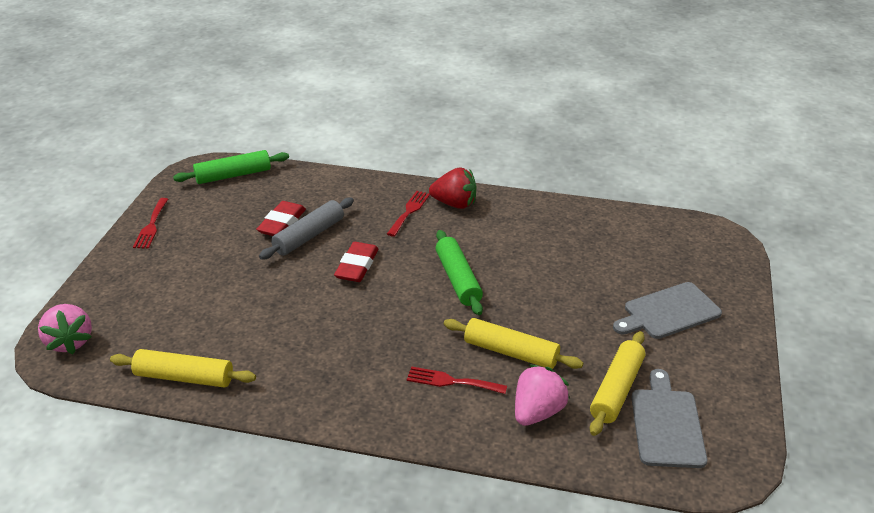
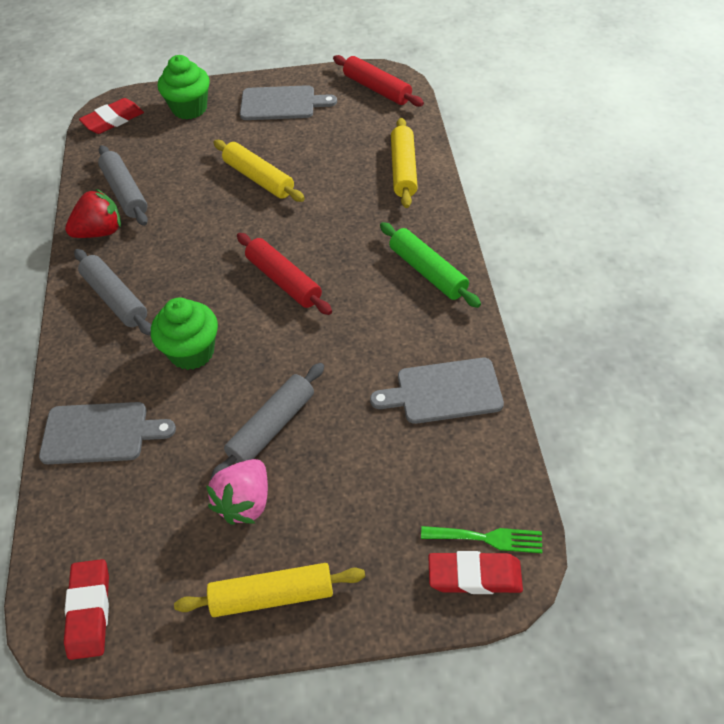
green cupcake: none = 0 -> [151,298,218,370] [158,55,210,120] = 2
green fork: none = 0 -> [421,526,542,553] = 1
green rolling pin: [173,150,289,184] [435,230,483,315] = 2 -> [380,222,481,308] = 1
grey cutting board: [613,282,722,339] [631,369,707,468] = 2 -> [39,402,176,464] [240,85,337,120] [370,358,504,424] = 3
grey rolling pin: [259,198,354,260] = 1 -> [74,249,151,335] [98,145,148,226] [211,363,324,479] = 3
pink strawberry: [38,304,92,354] [515,364,570,426] = 2 -> [206,459,268,525] = 1
red eraser: [256,201,306,236] [334,242,378,282] = 2 -> [64,559,109,660] [79,98,144,134] [428,551,523,594] = 3
red fork: [133,198,168,249] [387,191,430,237] [407,366,507,394] = 3 -> none = 0
red rolling pin: none = 0 -> [237,233,332,315] [333,55,424,107] = 2

